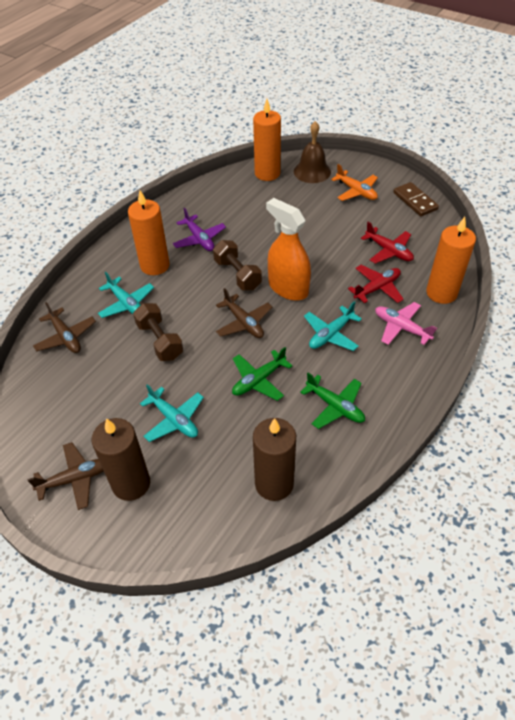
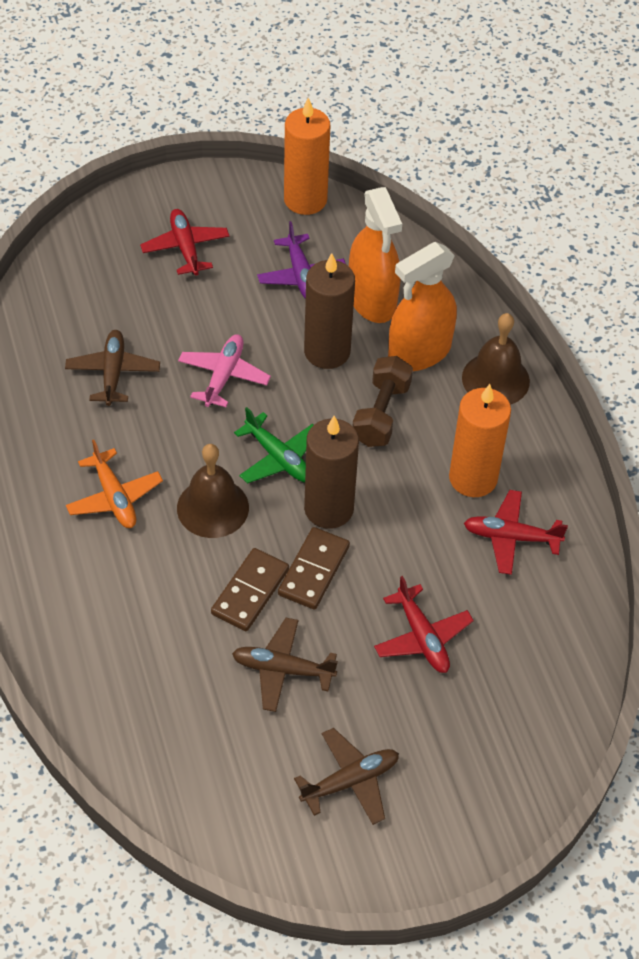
brown bell: [294,121,331,183] = 1 -> [177,444,249,538] [462,313,530,405] = 2
brown domino: [393,182,439,216] = 1 -> [211,548,289,631] [278,527,350,610] = 2
brown dumbbell: [133,303,183,361] [213,240,262,290] = 2 -> [353,356,413,447] = 1
green plane: [232,347,292,401] [300,373,365,429] = 2 -> [234,407,314,484] = 1
orange candle: [128,190,170,275] [253,99,281,181] [426,217,476,304] = 3 -> [284,97,330,215] [449,384,511,497] = 2
orange spray bottle: [266,198,311,301] = 1 -> [349,187,402,323] [388,242,457,371] = 2
red plane: [348,265,404,303] [361,222,414,264] = 2 -> [140,209,230,276] [374,576,474,673] [464,490,568,575] = 3
turquoise plane: [98,272,154,318] [140,384,204,442] [304,301,362,351] = 3 -> none = 0

